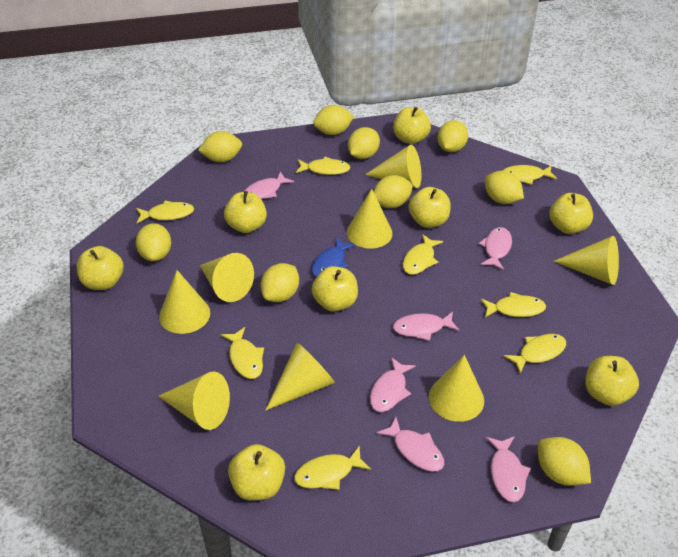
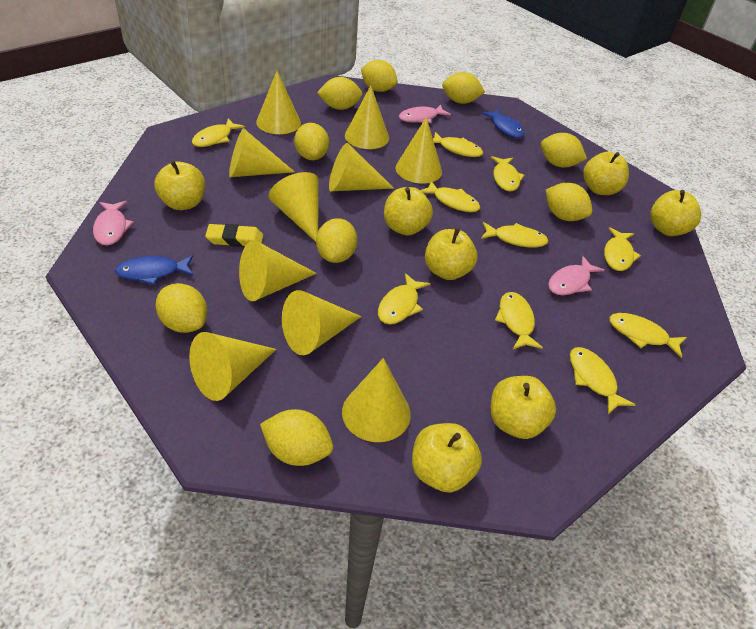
blue fish: [312,237,356,277] = 1 -> [115,255,193,285] [481,109,524,138] = 2
pink fish: [245,172,294,199] [370,357,416,412] [377,417,444,471] [393,311,460,341] [479,227,512,270] [486,436,531,502] = 6 -> [93,201,134,246] [399,104,451,123] [548,256,605,295] = 3
yellow apple: [77,246,124,290] [224,191,267,233] [228,444,285,501] [311,266,358,312] [393,107,431,144] [409,187,451,228] [549,193,593,234] [585,356,639,406] = 8 -> [154,161,205,210] [384,187,433,236] [412,423,482,492] [425,228,477,280] [491,376,556,439] [583,152,629,195] [650,190,701,236] = 7
yellow cone: [158,372,230,430] [159,270,210,334] [200,253,254,302] [265,343,335,411] [347,189,393,249] [365,145,421,188] [429,355,484,422] [554,236,619,285] = 8 -> [189,332,277,401] [229,128,295,177] [239,240,317,301] [256,71,301,134] [269,172,319,242] [282,290,361,355] [329,143,394,191] [342,358,411,442] [345,85,389,149] [395,117,442,183] = 10
yellow eraser: none = 0 -> [205,224,263,247] = 1
yellow fish: [136,201,194,223] [221,327,264,379] [294,445,371,490] [296,157,350,175] [403,234,443,275] [480,292,546,317] [503,165,557,185] [504,334,566,374] = 8 -> [192,118,245,147] [378,273,430,324] [420,181,480,212] [433,132,483,157] [481,222,549,248] [491,156,525,192] [495,292,543,349] [570,347,636,414] [604,227,641,271] [609,313,687,358] = 10

